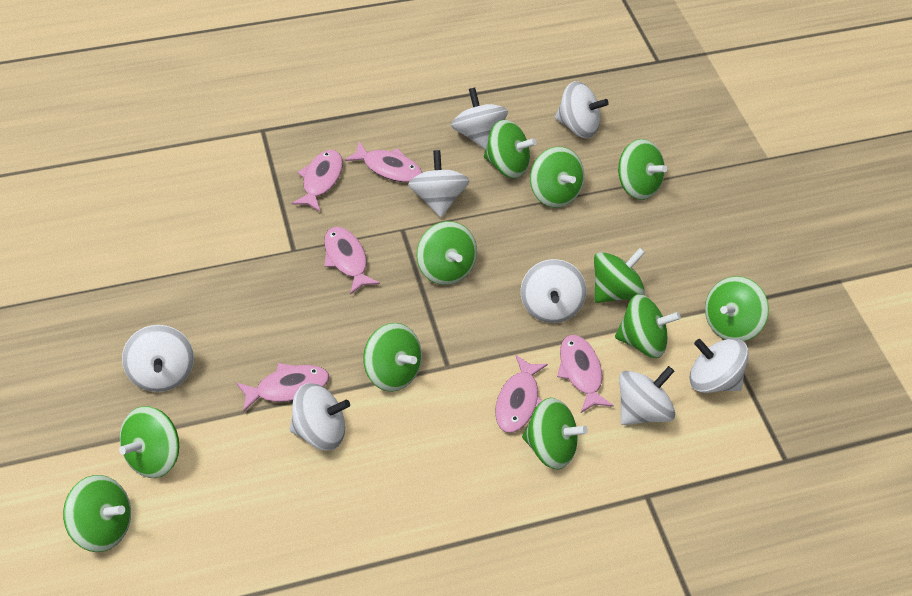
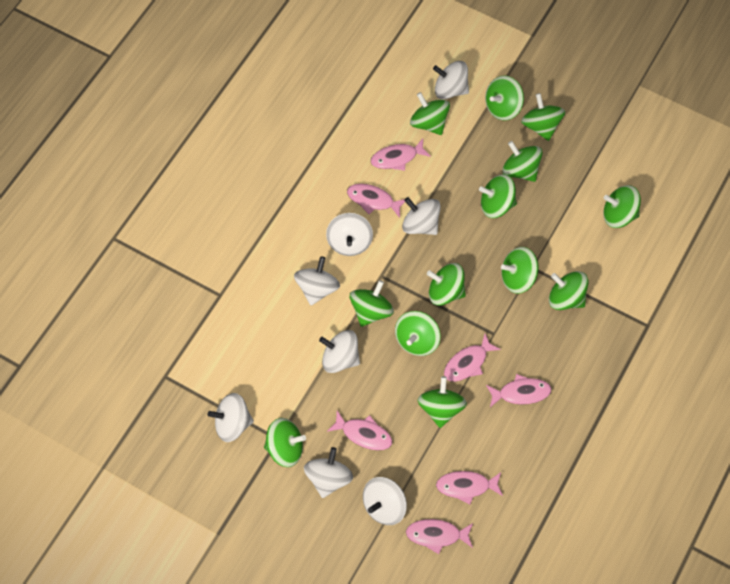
green spinning top: [63,475,131,552] [119,406,179,478] [363,323,422,392] [417,221,477,285] [484,120,537,178] [522,398,588,469] [530,147,584,208] [594,248,645,303] [615,294,681,358] [618,139,667,200] [705,276,769,342] = 11 -> [264,418,306,467] [350,280,394,327] [395,311,440,356] [410,92,450,135] [418,376,467,428] [427,263,466,306] [479,174,517,218] [485,76,524,121] [501,247,538,294] [502,141,543,182] [521,93,565,141] [549,271,588,310] [603,185,641,228] = 13
pink fish: [236,363,329,412] [291,150,343,212] [324,227,380,295] [344,142,422,182] [495,355,548,433] [557,335,614,413] = 6 -> [327,411,392,450] [347,184,405,218] [371,139,431,171] [406,519,473,554] [436,471,503,505] [444,334,501,382] [486,374,552,407] = 7

